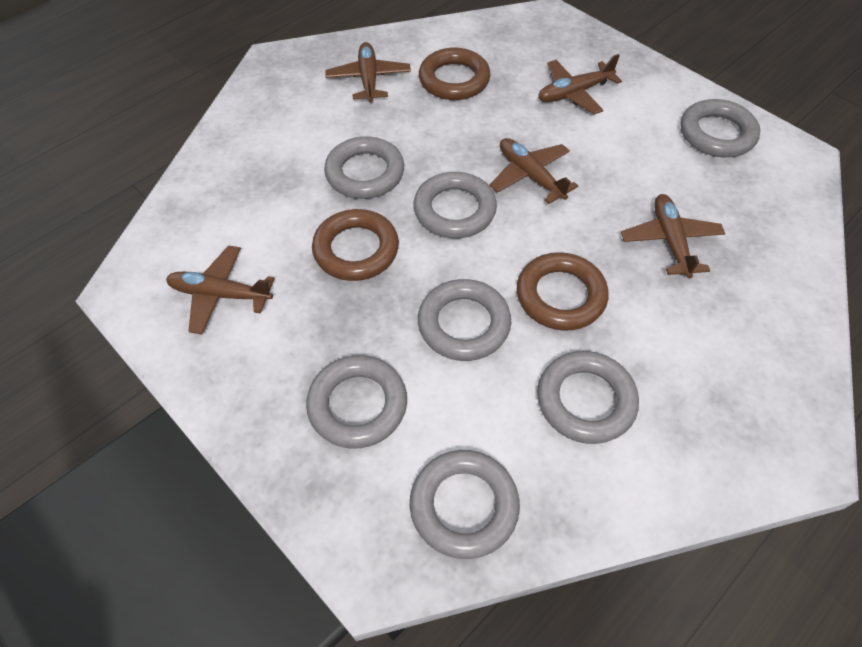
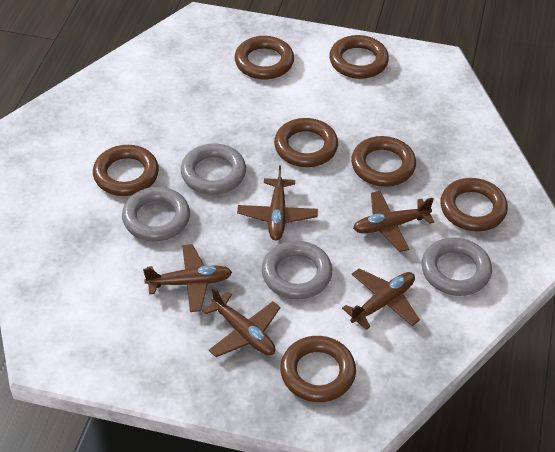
brown ring: [312,209,399,281] [419,48,490,100] [517,252,608,331] = 3 -> [93,145,159,196] [235,36,294,80] [274,118,338,167] [280,336,356,402] [329,35,389,79] [351,136,416,187] [440,178,508,232] = 7
grey ring: [306,355,407,449] [324,136,404,199] [410,450,520,559] [413,172,497,238] [418,279,511,361] [537,351,639,444] [681,99,760,157] = 7 -> [122,187,190,242] [181,144,246,195] [262,241,332,299] [422,237,492,296] = 4

